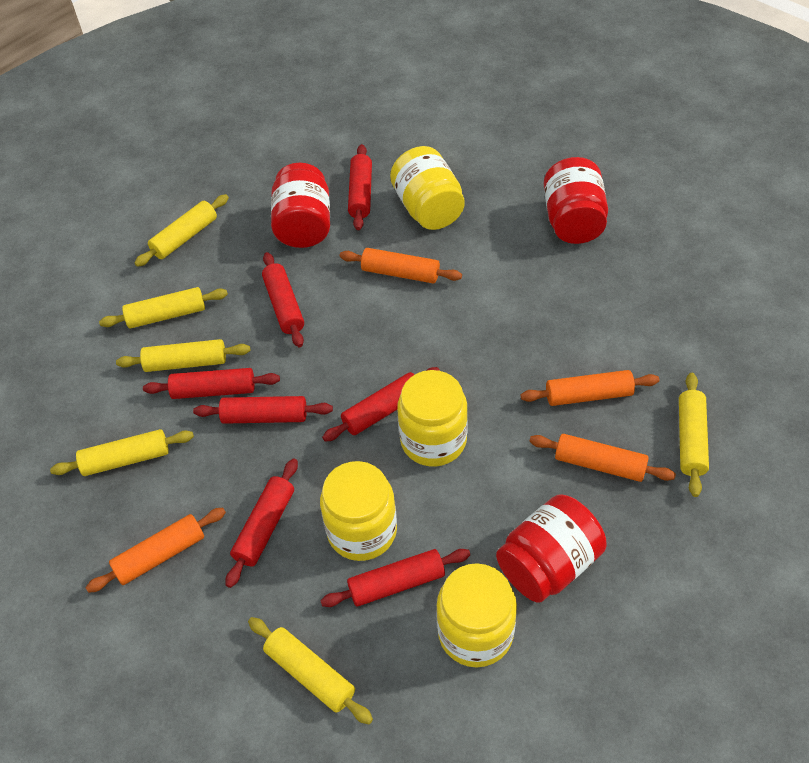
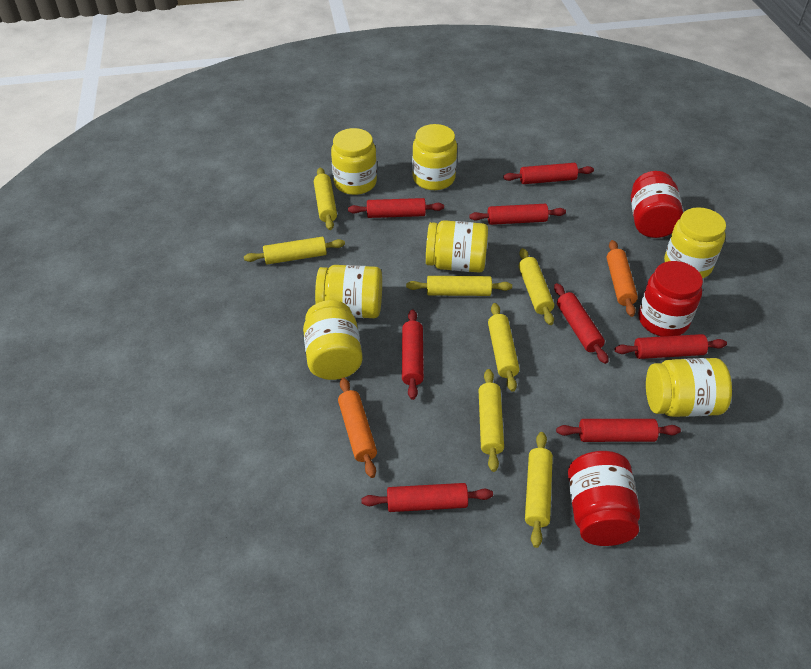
orange rolling pin: [85,508,226,593] [340,248,462,284] [521,370,659,406] [529,434,676,482] = 4 -> [338,378,377,478] [607,240,638,317] = 2
red rolling pin: [143,368,280,399] [193,396,333,424] [225,458,298,588] [262,252,304,348] [320,549,470,607] [322,367,440,442] [348,144,372,230] = 7 -> [348,198,444,218] [361,483,493,512] [402,309,424,400] [469,204,566,225] [503,163,594,184] [554,283,608,364] [556,419,681,442] [614,334,727,359] = 8
yellow jar: [320,461,397,561] [390,146,465,230] [397,370,468,466] [436,563,517,667] = 4 -> [303,300,363,380] [315,265,382,318] [331,128,377,195] [412,124,457,190] [426,220,488,273] [646,358,732,417] [664,207,726,279] = 7
yellow rolling pin: [50,429,194,476] [99,287,228,328] [116,339,250,372] [135,194,229,267] [248,617,373,724] [679,373,709,497] = 6 -> [244,237,345,264] [314,168,337,230] [406,276,512,296] [479,369,504,472] [488,303,519,392] [519,248,554,325] [525,432,553,548] = 7

